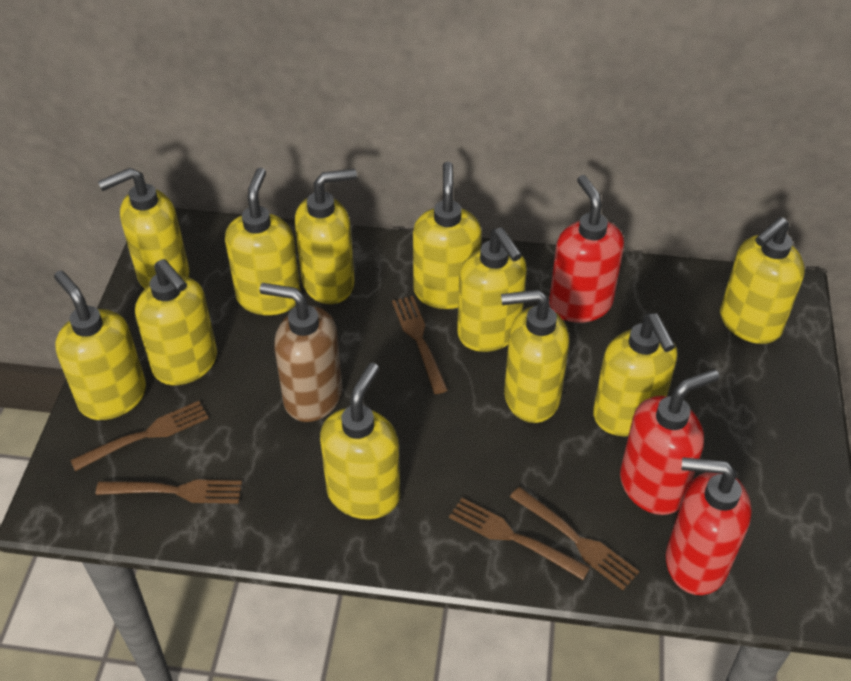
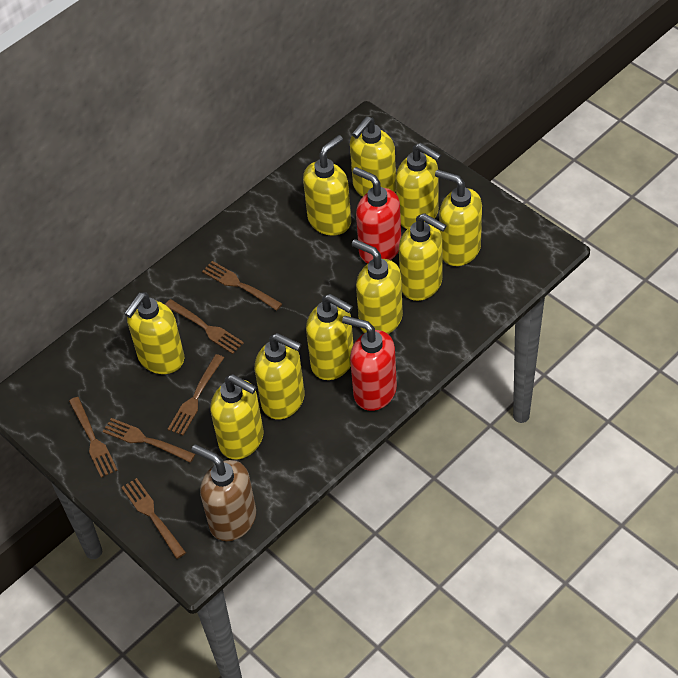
brown fork: [70,401,209,471] [96,480,242,504] [392,296,448,394] [449,498,590,580] [510,487,639,590] = 5 -> [69,397,118,478] [102,418,195,463] [121,478,186,559] [165,299,244,354] [168,354,224,435] [202,261,282,311] = 6
red soap dispenser: [549,175,624,323] [620,369,719,515] [666,457,752,595] = 3 -> [342,316,397,411] [353,167,401,263] = 2
yellow soap dispenser: [54,271,146,420] [98,168,189,288] [135,259,217,385] [225,167,301,315] [295,169,357,304] [320,363,400,519] [413,162,482,309] [457,228,527,352] [501,290,569,423] [593,314,677,436] [720,217,805,344] = 11 -> [124,292,184,374] [210,374,264,460] [255,333,304,419] [303,135,351,236] [306,294,354,380] [350,116,396,197] [352,239,403,334] [396,143,441,229] [399,213,447,301] [435,169,482,266] = 10

